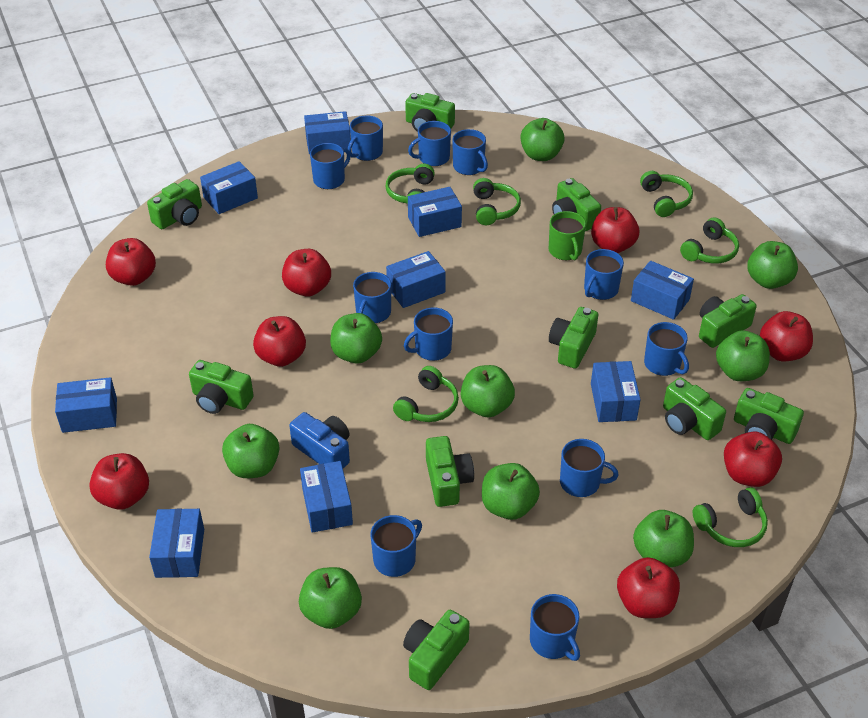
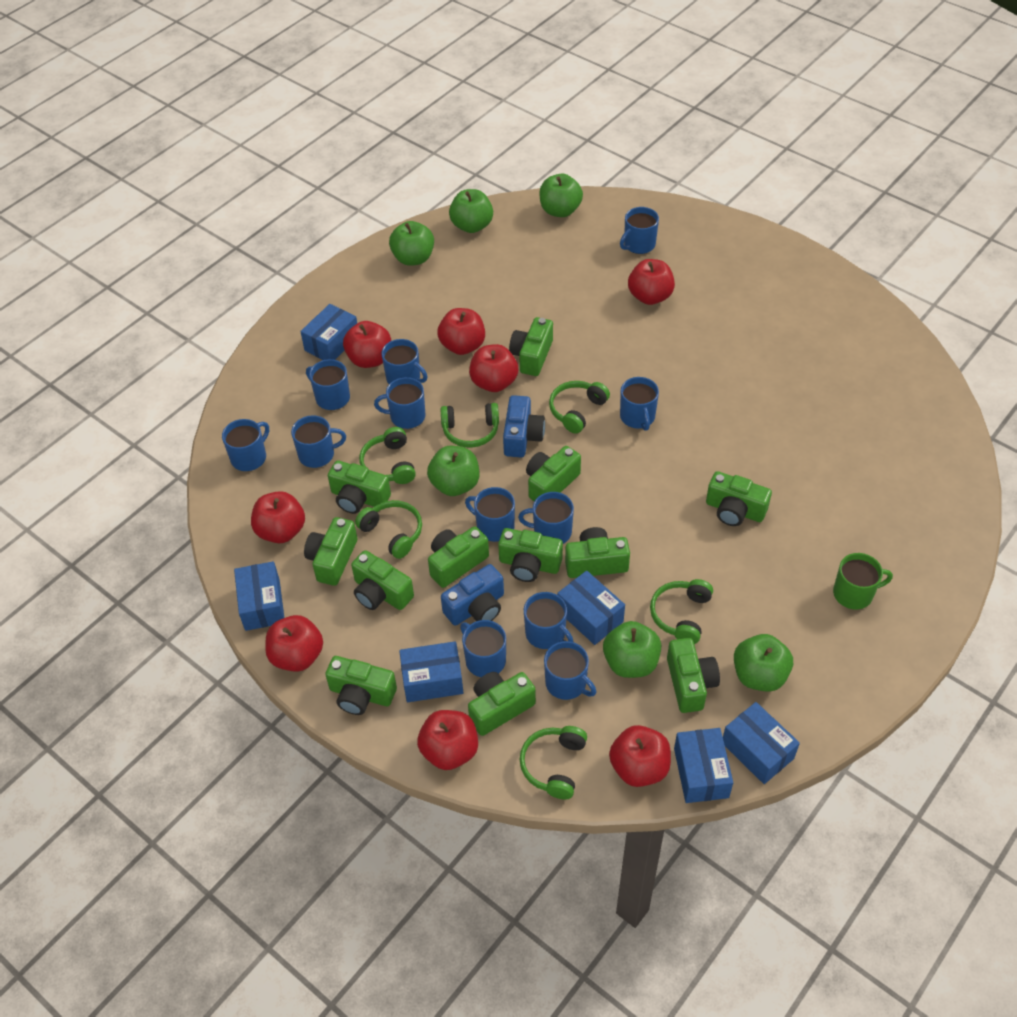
blue box: [55,377,117,433] [149,509,204,578] [200,161,258,214] [300,461,353,533] [304,111,351,154] [386,251,446,308] [408,187,462,237] [591,361,641,422] [631,261,694,320] = 9 -> [234,561,284,631] [300,304,357,360] [399,641,463,702] [557,571,625,645] [674,728,733,803] [723,702,800,784] = 6
blue camera: [289,412,350,468] = 1 -> [441,564,504,626] [503,395,545,457] = 2
blue mug: [310,143,351,189] [348,115,383,161] [353,272,391,323] [371,515,422,577] [404,307,453,361] [408,121,451,166] [452,129,488,175] [530,594,580,661] [560,439,619,497] [584,249,624,300] [644,322,689,376] = 11 -> [222,419,269,471] [291,415,346,468] [306,359,350,410] [374,377,426,429] [381,339,427,384] [460,620,506,677] [465,487,515,542] [518,492,574,544] [524,592,573,649] [544,641,596,700] [620,207,659,254] [620,377,659,431] = 12
green apple: [222,424,279,478] [299,567,362,629] [330,313,382,363] [461,365,515,417] [482,463,540,520] [520,118,565,161] [633,510,694,568] [716,330,770,381] [747,241,798,289] = 9 -> [389,221,434,266] [427,446,479,496] [449,189,493,233] [539,174,583,217] [603,621,661,678] [734,634,793,692] = 6
green camera: [147,179,202,229] [189,360,254,414] [403,610,470,690] [405,93,455,132] [426,436,474,507] [549,307,598,369] [552,178,601,231] [663,377,726,440] [699,294,757,348] [734,388,804,444] = 10 -> [304,517,358,586] [325,656,397,715] [328,460,391,514] [351,550,414,610] [428,526,489,588] [468,672,536,736] [498,528,563,582] [509,317,553,376] [526,446,581,502] [565,527,630,578] [667,638,720,713] [706,471,772,526] = 12

